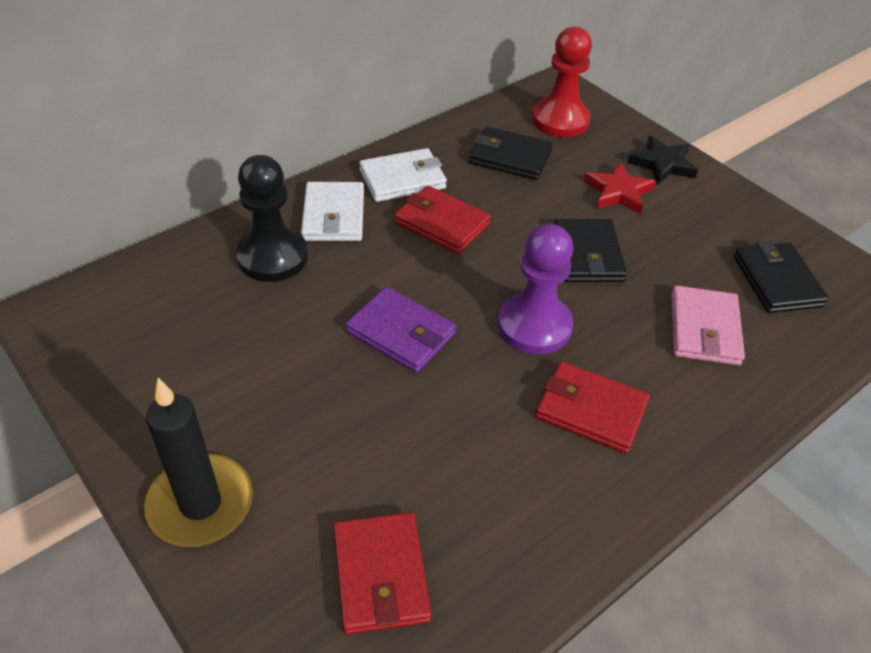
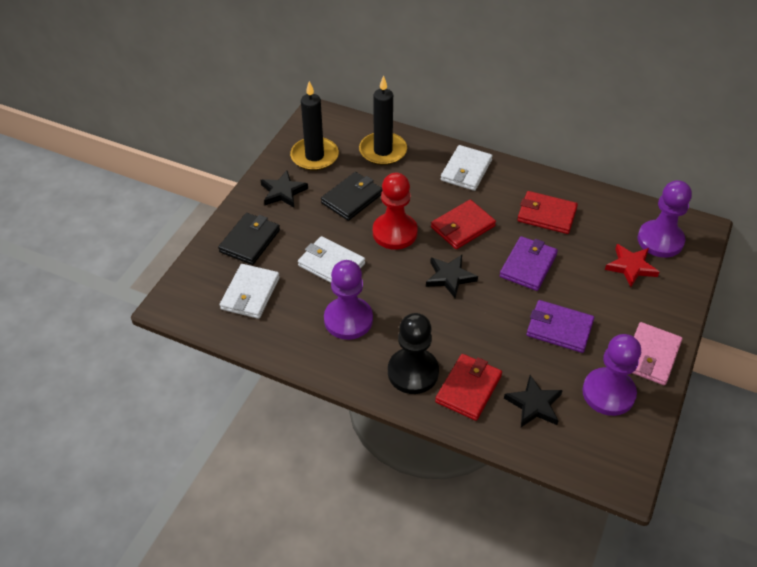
black candle: [144,378,253,547] = 1 -> [290,81,339,171] [359,75,407,165] = 2
black star: [628,136,698,185] = 1 -> [261,170,308,207] [426,255,478,298] [504,375,563,427] = 3
black wallet: [469,126,553,180] [554,219,627,282] [734,241,829,313] = 3 -> [218,213,280,265] [321,172,382,221] = 2
purple pawn: [497,224,573,354] = 1 -> [324,260,373,340] [582,334,641,416] [637,180,692,258] = 3
purple wallet: [346,287,456,373] = 1 -> [500,236,558,291] [526,300,594,353] = 2
white wallet: [301,182,364,241] [359,148,447,202] = 2 -> [220,264,280,319] [298,236,365,283] [441,145,493,191] = 3

